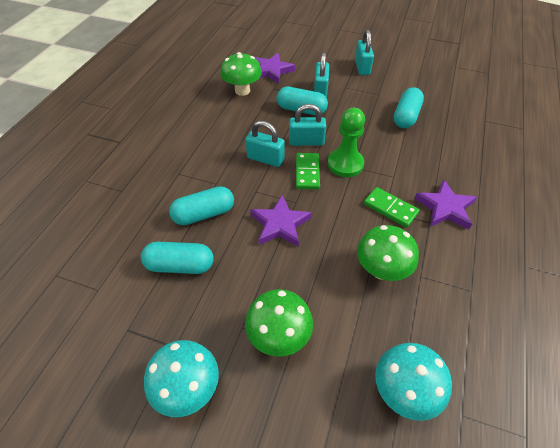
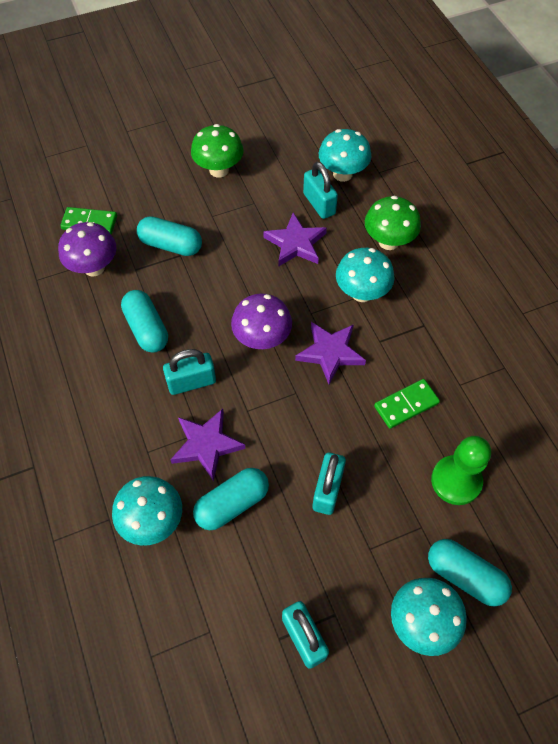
green mushroom: [220,52,262,96] [245,289,313,357] [357,225,419,281] = 3 -> [191,124,243,178] [365,196,421,250] = 2
purple mushroom: none = 0 -> [58,222,116,277] [231,293,292,349] = 2
turquoise mushroom: [144,340,219,417] [375,343,452,421] = 2 -> [112,476,182,546] [319,129,371,182] [336,248,395,302] [391,578,467,656] = 4

